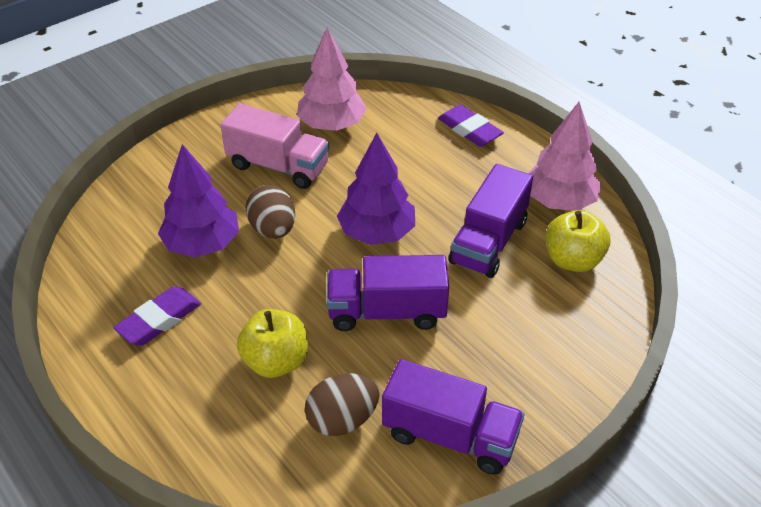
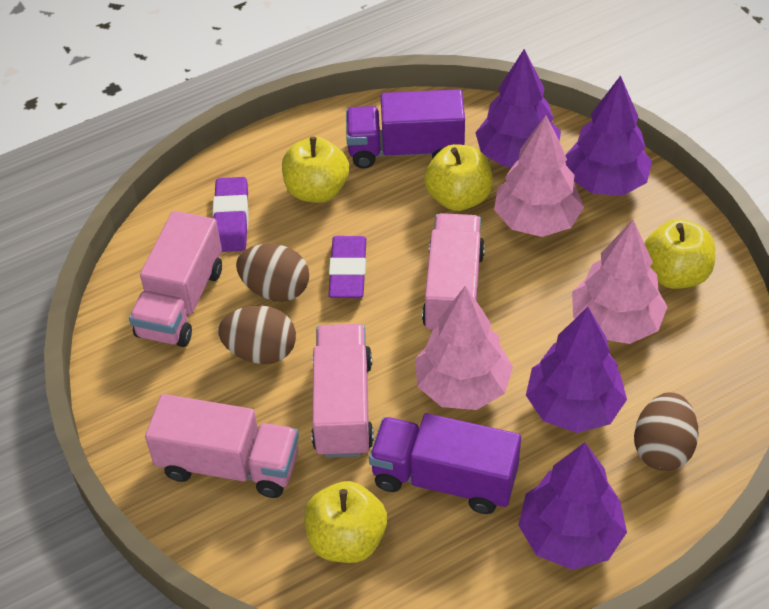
brown egg: [246,185,295,239] [305,373,380,436] = 2 -> [218,305,296,364] [236,244,309,302] [634,392,699,471] = 3
pink tree: [297,27,367,131] [528,102,601,211] = 2 -> [415,286,513,410] [494,115,584,237] [572,220,667,344] = 3
pink truck: [220,103,329,189] = 1 -> [129,211,222,347] [145,394,299,498] [312,324,374,458] [422,213,485,329] = 4
purple tree: [158,144,239,257] [337,133,415,245] = 2 -> [475,49,561,167] [518,442,627,570] [526,307,627,433] [565,75,652,196] = 4
purple truck: [327,255,449,331] [382,359,524,475] [449,164,533,278] = 3 -> [346,89,465,169] [369,413,521,514] = 2
yellow apple: [237,309,308,378] [546,210,610,272] = 2 -> [282,137,349,203] [304,481,387,563] [424,144,493,211] [644,219,715,289] = 4

